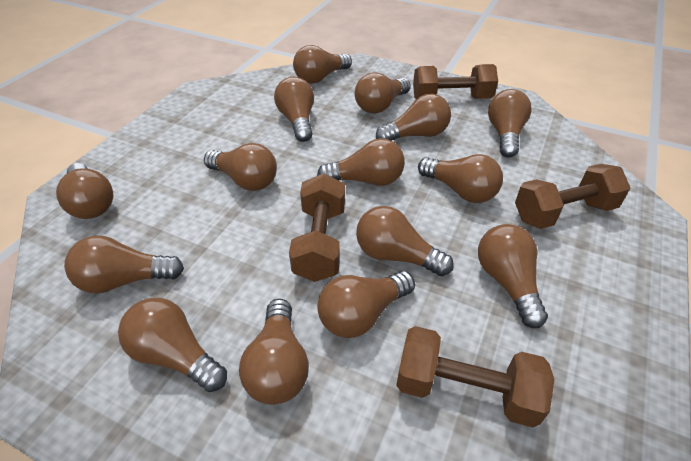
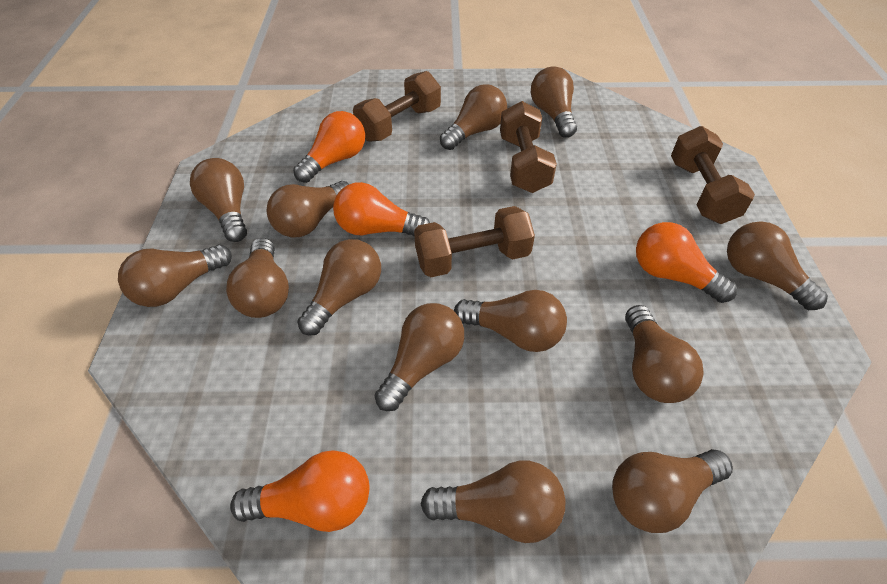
brown light bulb: [56,163,113,219] [64,236,184,294] [118,298,227,392] [204,143,277,191] [239,299,309,405] [274,77,314,142] [293,45,352,83] [317,138,405,186] [317,271,415,338] [354,72,411,114] [356,206,454,276] [376,94,451,141] [418,154,503,203] [478,224,548,328] [488,89,532,157] = 15 -> [118,245,232,307] [190,158,247,242] [226,238,289,318] [267,181,349,238] [297,239,381,335] [375,303,464,411] [421,461,566,543] [440,84,507,150] [454,290,567,352] [531,66,577,138] [612,449,733,533] [625,305,704,403] [727,221,828,310] = 13
orange light bulb: none = 0 -> [230,450,369,532] [293,111,365,183] [333,182,430,237] [636,222,737,303] = 4

